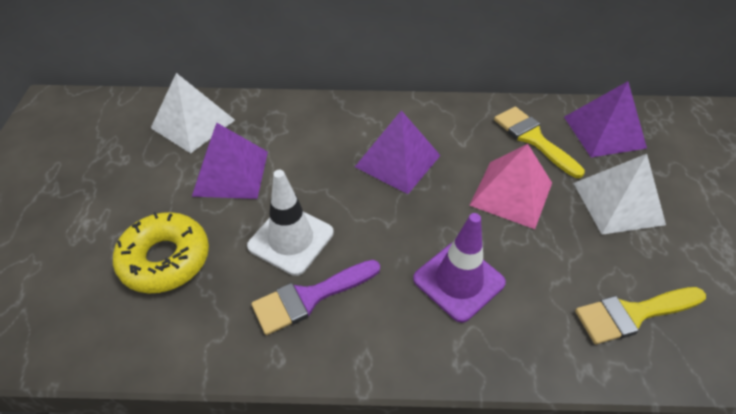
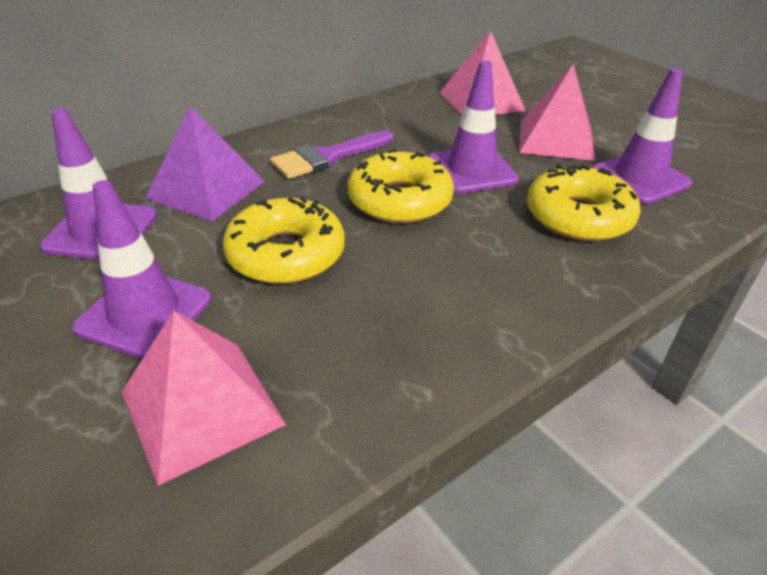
pink pyramid: [469,144,552,229] = 1 -> [122,311,286,486] [439,31,526,115] [519,64,595,161] = 3
purple pyramid: [192,123,268,199] [355,110,441,194] [564,81,647,157] = 3 -> [146,106,265,222] = 1
purple traffic cone: [413,213,506,323] = 1 -> [40,108,157,260] [72,180,211,359] [428,60,519,194] [591,68,692,204] = 4
white pyramid: [151,73,235,153] [574,154,666,235] = 2 -> none = 0
white traffic cone: [247,170,334,276] = 1 -> none = 0
yellow brush: [494,107,585,178] [575,287,706,344] = 2 -> none = 0
yellow donut: [113,212,209,293] = 1 -> [222,196,345,284] [347,149,454,223] [527,165,641,241] = 3

